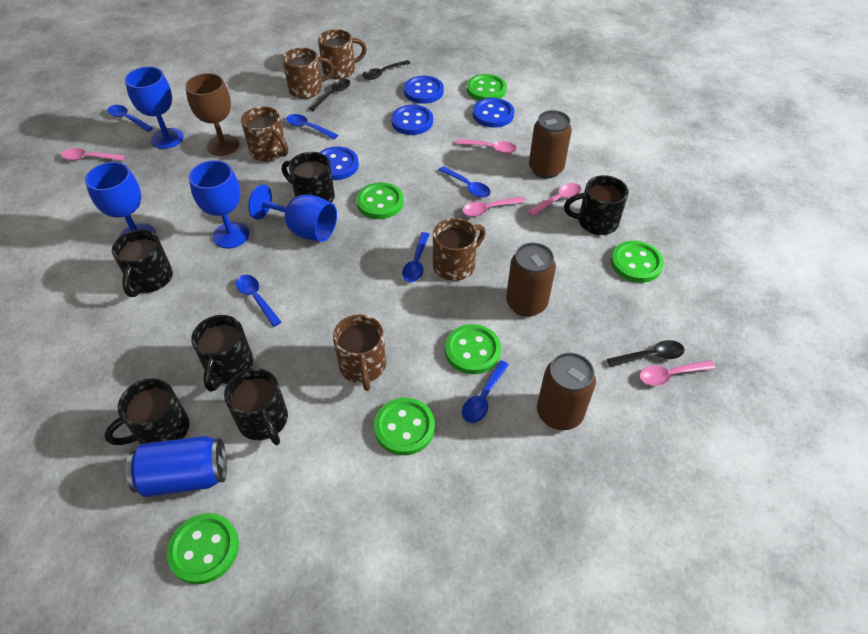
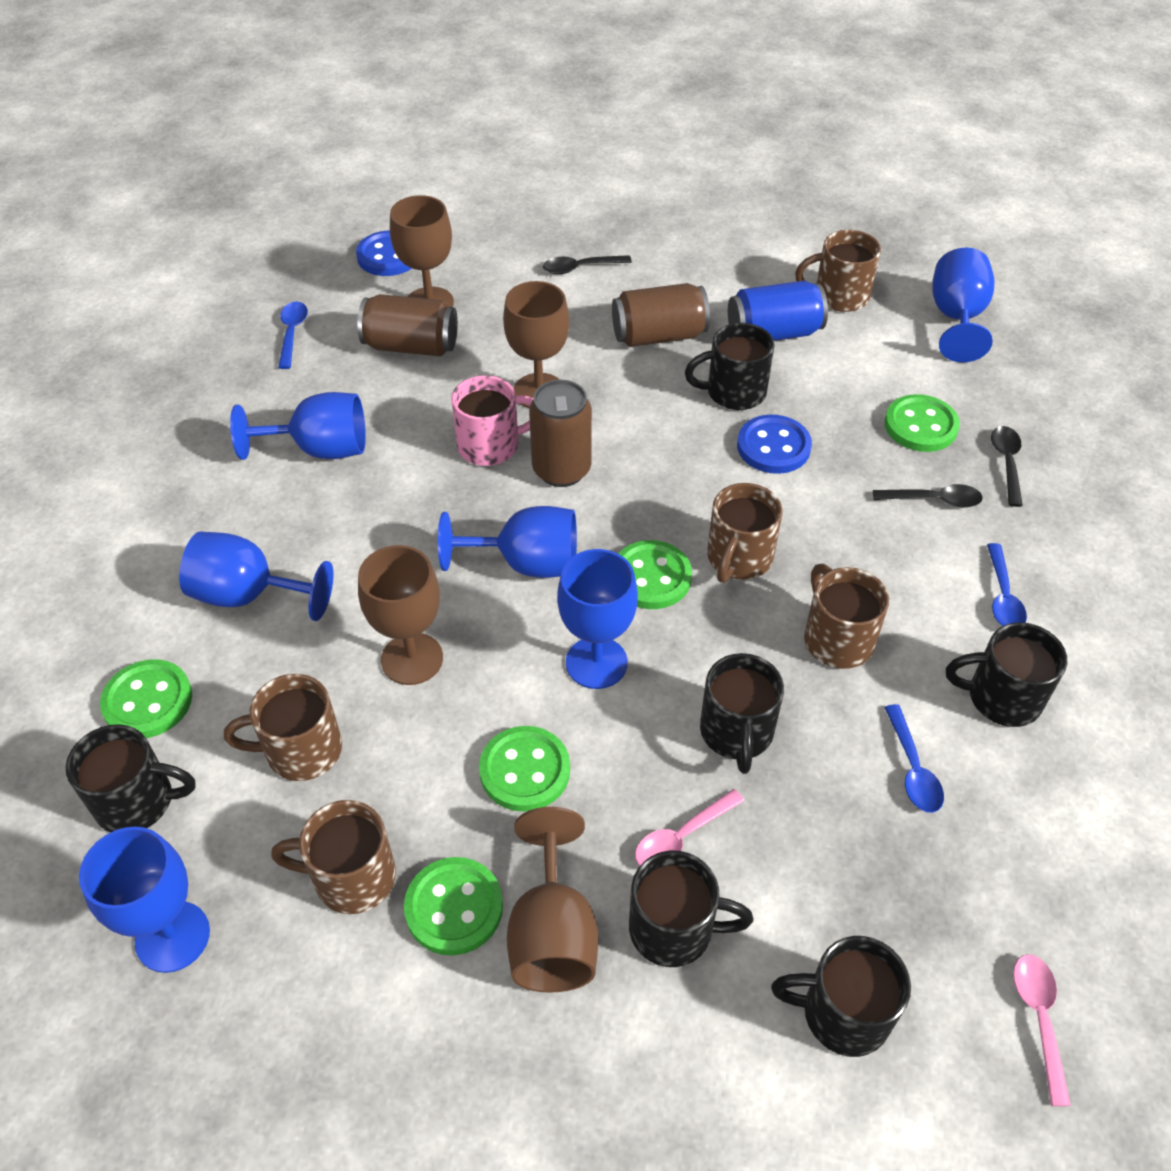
blue button: [319,147,359,180] [391,105,433,135] [404,75,444,104] [473,98,514,128] = 4 -> [356,230,412,276] [737,415,812,474] = 2
blue goblet: [85,162,156,237] [125,67,184,149] [189,160,249,249] [248,184,337,242] = 4 -> [79,827,210,973] [179,531,334,621] [230,392,366,460] [438,506,577,578] [557,549,638,689] [932,248,995,363] = 6
blue spoon: [107,105,153,132] [236,275,281,327] [286,114,338,139] [402,232,430,282] [439,166,491,198] [462,360,509,423] = 6 -> [278,301,308,369] [884,704,944,813] [987,543,1027,626] = 3
brown goblet: [185,73,239,156] = 1 -> [358,545,443,685] [390,195,454,307] [503,281,569,408] [507,807,598,993] = 4
green button: [167,513,239,585] [356,182,404,219] [374,398,435,455] [445,324,501,374] [467,74,507,101] [611,241,664,283] = 6 -> [100,659,192,738] [404,857,503,955] [479,726,570,812] [618,540,692,609] [884,394,960,452] = 5
pink mug: none = 0 -> [451,375,534,466] = 1
pink spoon: [61,148,125,161] [456,139,517,154] [462,197,526,216] [527,183,581,217] [639,360,715,386] = 5 -> [635,789,744,865] [1013,954,1071,1106] = 2

